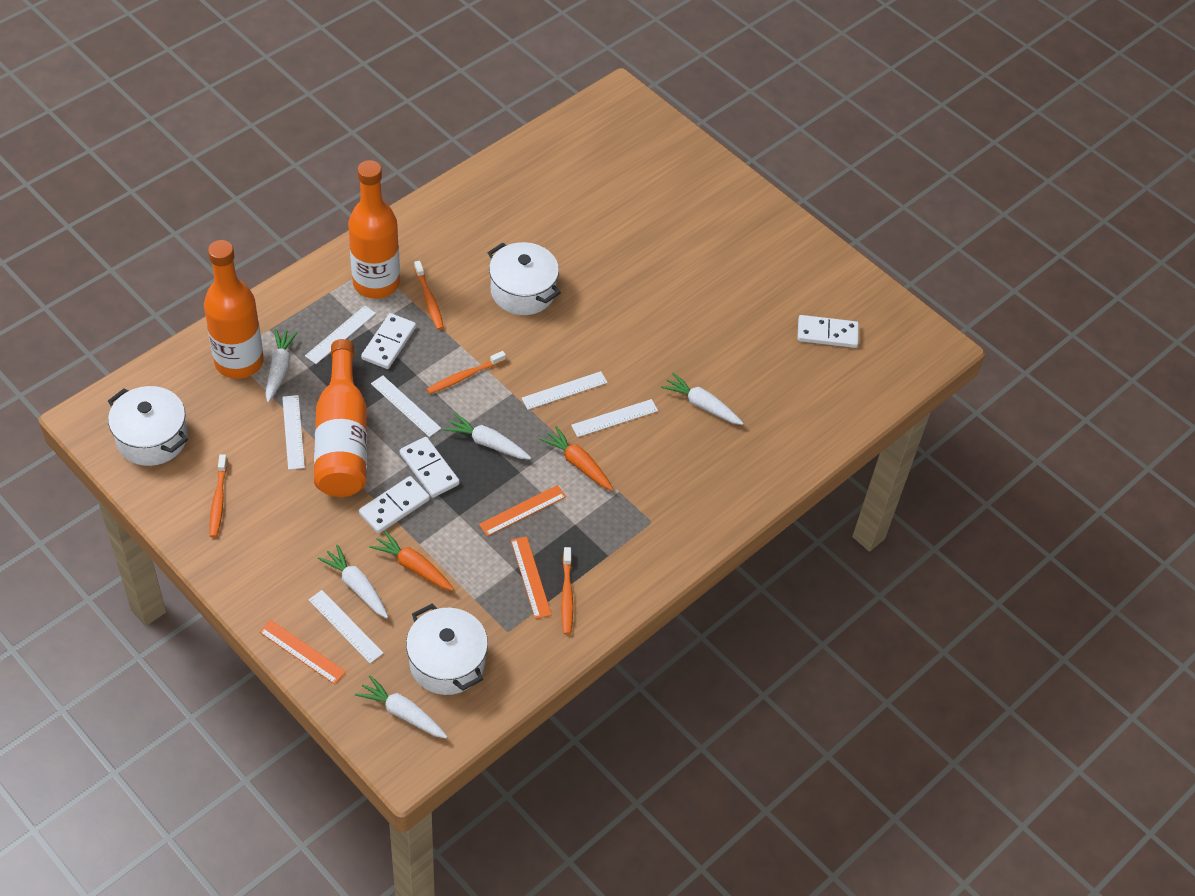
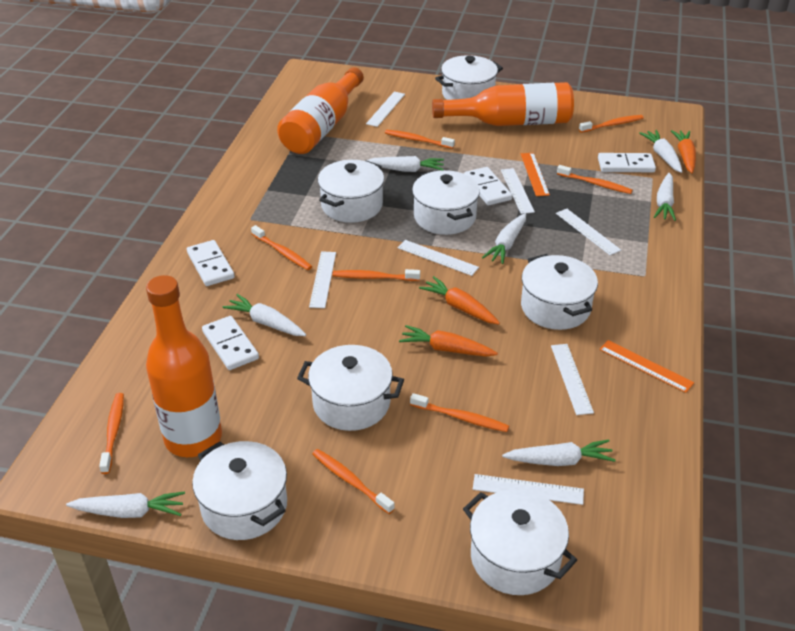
orange carrot: [369,530,454,591] [540,426,614,491] = 2 -> [399,325,498,357] [419,276,500,324] [671,130,696,173] = 3
orange ruler: [259,620,346,684] [479,485,566,536] [511,536,552,619] = 3 -> [521,153,550,196] [599,340,694,393] = 2
orange toothbrush: [210,454,227,537] [414,261,444,330] [426,351,506,394] [561,547,573,635] = 4 -> [99,393,124,474] [251,225,312,270] [312,449,395,514] [333,269,420,281] [385,130,455,149] [410,393,509,432] [557,165,633,194] [579,115,644,133] = 8
white carrot: [265,329,298,402] [318,544,388,618] [355,675,447,739] [443,413,531,459] [661,373,744,425] = 5 -> [66,491,185,518] [223,294,306,336] [365,156,444,172] [482,213,526,264] [502,439,616,466] [639,130,682,173] [654,173,676,221] = 7
white pot: [108,386,188,466] [406,604,488,695] [488,242,561,315] = 3 -> [192,441,287,540] [297,345,404,431] [318,160,384,223] [412,170,480,235] [435,55,503,100] [463,489,577,595] [521,254,598,330] = 7
white ruler: [282,395,305,470] [305,306,376,364] [308,590,383,663] [371,375,441,437] [522,371,608,410] [571,399,658,437] = 6 -> [309,251,336,308] [366,92,405,127] [398,240,479,276] [473,474,584,505] [501,168,535,214] [551,344,594,415] [556,209,621,255] = 7

